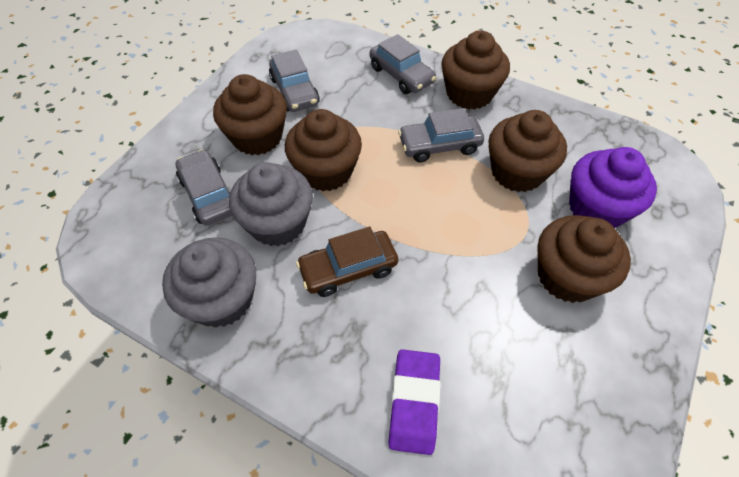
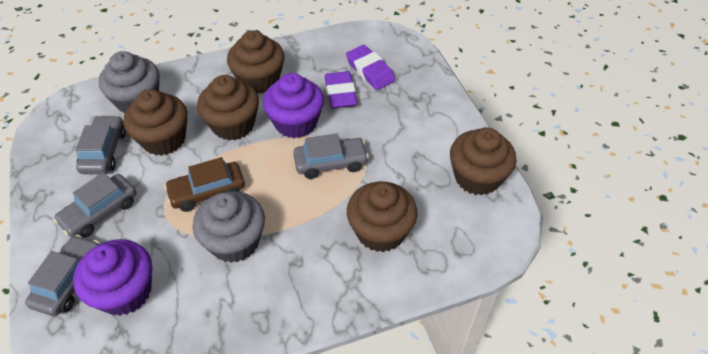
purple cupcake: [569,147,657,228] = 1 -> [73,239,152,316] [263,73,324,138] = 2
purple eraser: [388,349,441,455] = 1 -> [325,71,357,108] [346,45,395,90] = 2

